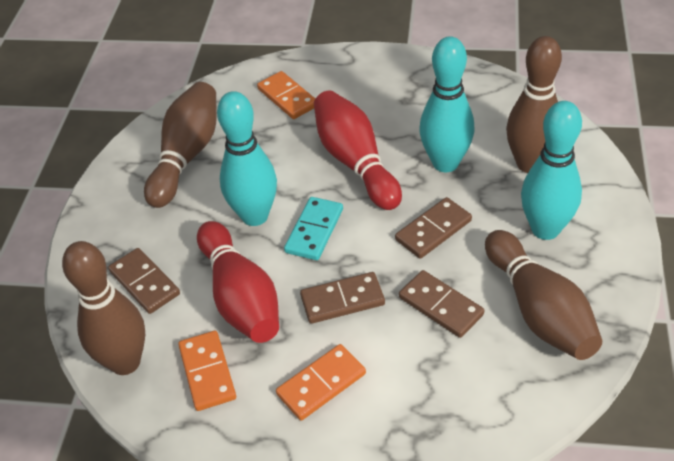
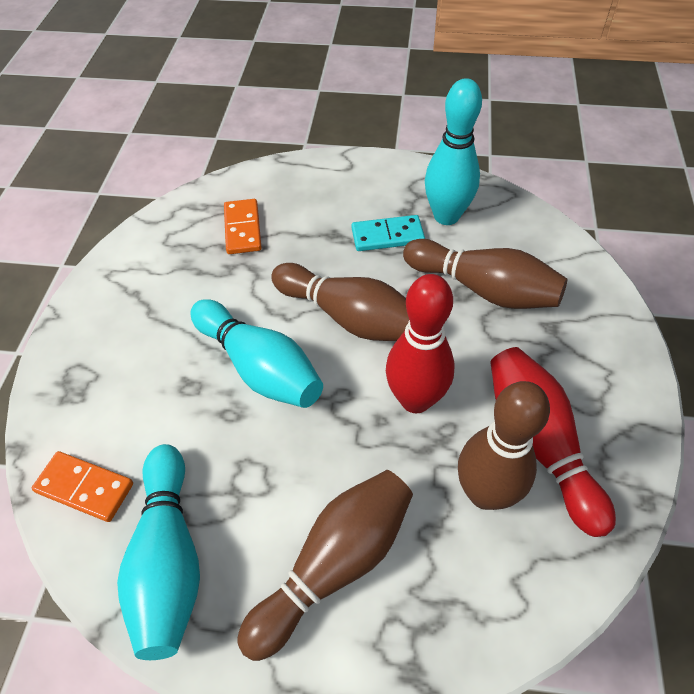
brown domino: [108,248,180,314] [300,272,385,324] [395,197,472,259] [399,270,484,338] = 4 -> none = 0
orange domino: [178,331,236,411] [257,71,315,119] [276,344,366,421] = 3 -> [32,451,133,522] [224,199,262,254] = 2

